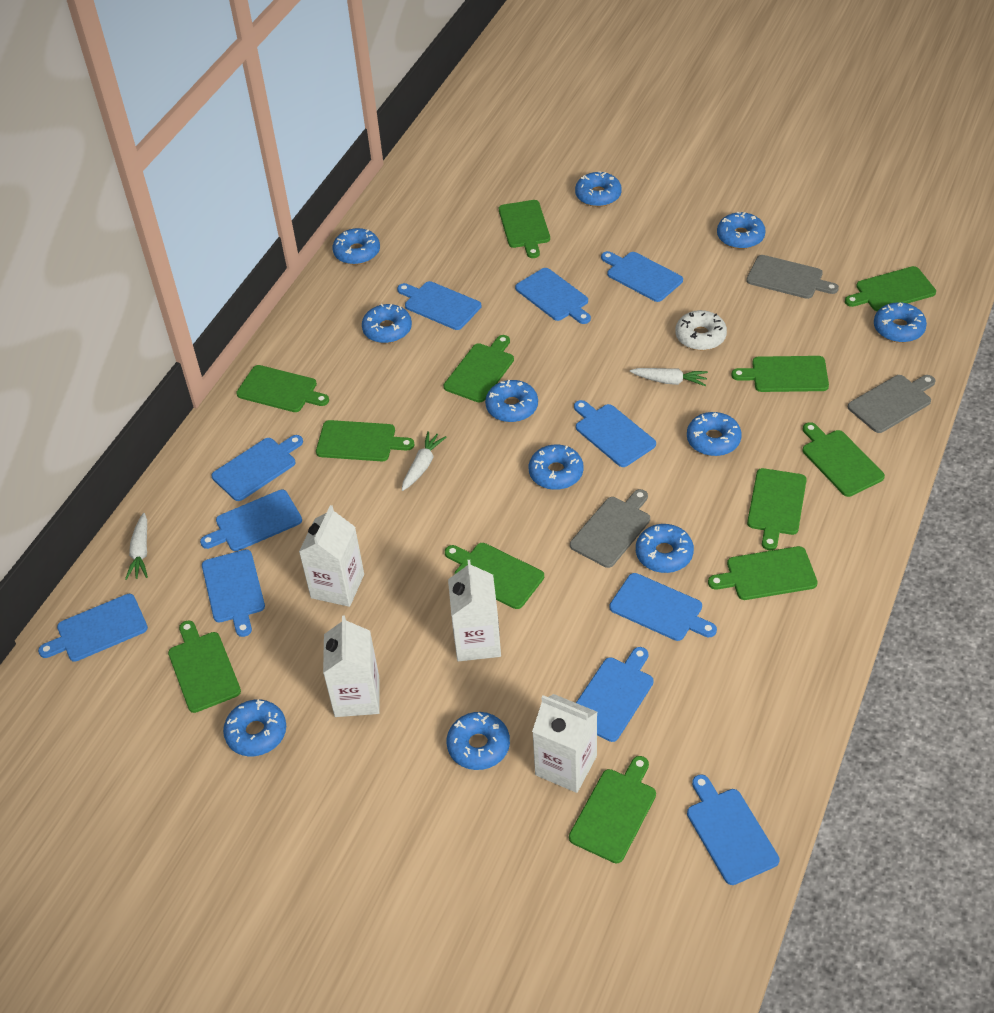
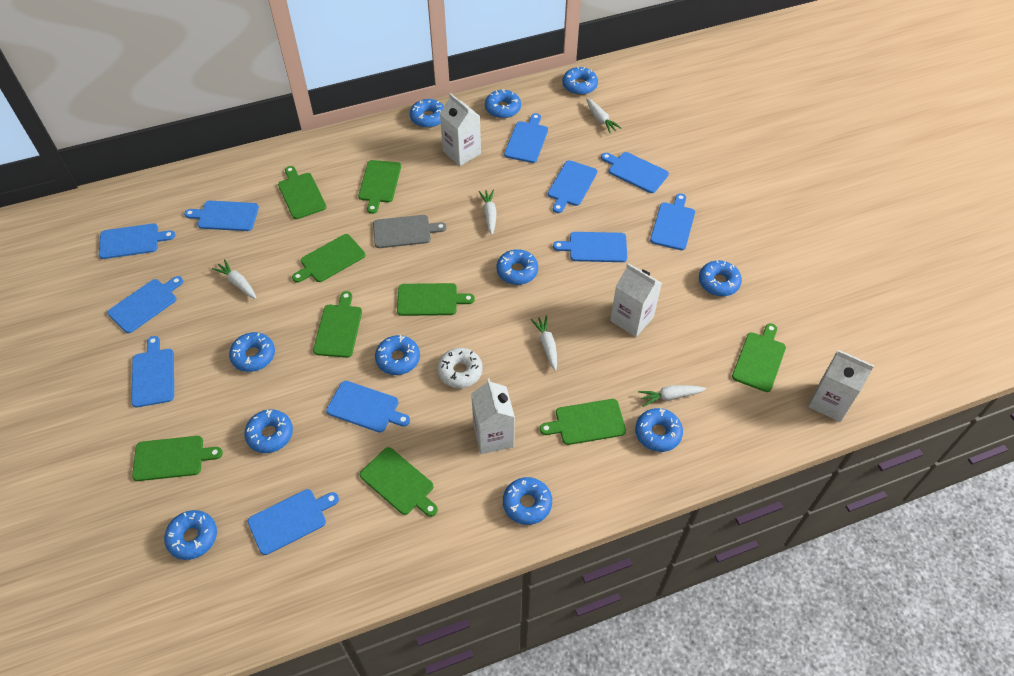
green cutting board: [168,620,241,713] [236,365,329,412] [316,420,414,461] [444,335,514,402] [445,543,544,609] [499,200,550,258] [569,756,656,863] [708,546,818,600] [731,356,829,392] [747,468,807,550] [803,422,885,497] [845,266,936,311] = 12 -> [132,436,223,481] [278,166,326,219] [292,234,365,283] [313,291,362,358] [358,160,401,214] [360,447,438,517] [397,283,475,316] [540,399,626,445] [732,323,786,392] = 9
grey cutting board: [570,489,650,568] [746,255,839,299] [848,375,936,433] = 3 -> [373,215,447,248] = 1
white carrot: [125,513,148,580] [402,431,447,491] [630,368,708,386] = 3 -> [212,259,256,299] [479,190,497,235] [531,316,557,371] [586,98,622,133] [638,385,706,407] = 5

